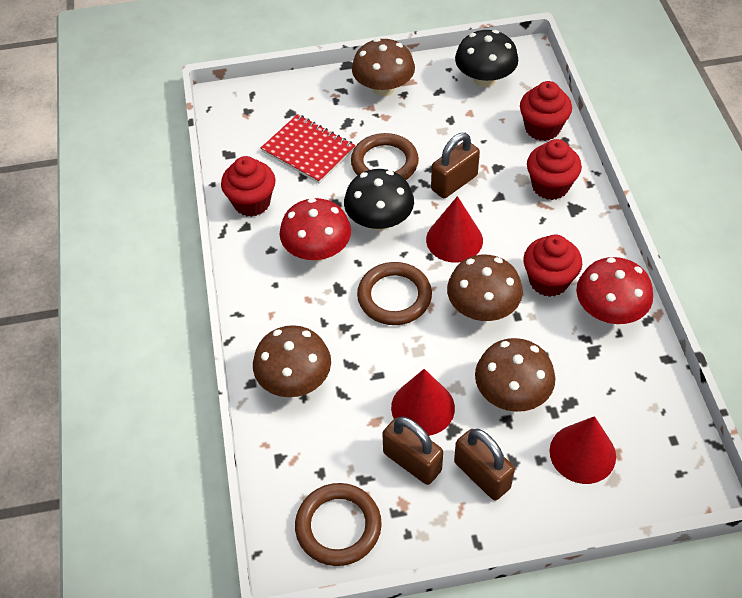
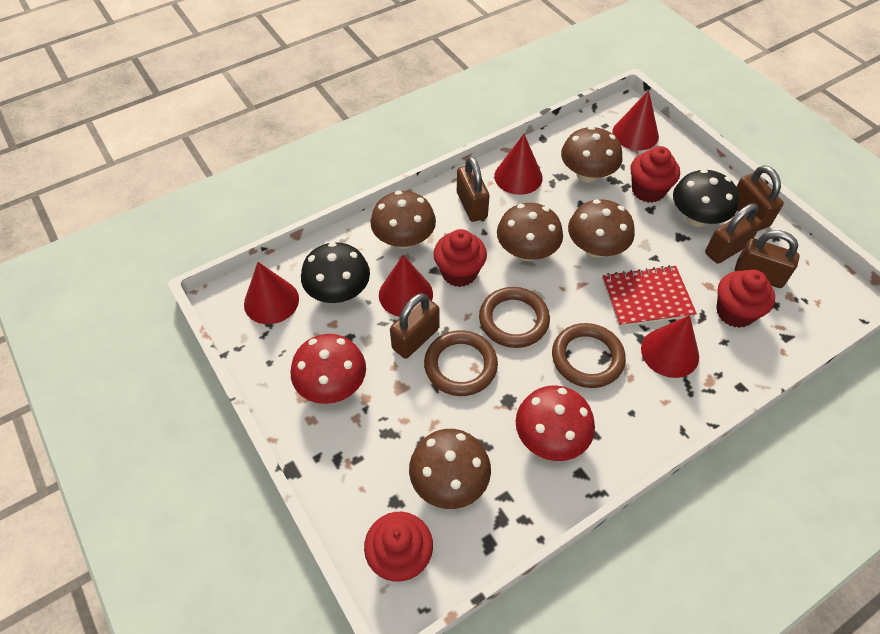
brown mushroom: [253,325,331,397] [352,38,415,96] [447,255,523,321] [475,338,555,412] = 4 -> [370,191,436,249] [409,429,491,509] [497,203,563,261] [561,126,623,183] [568,199,635,258] = 5
brown padlock: [382,416,443,485] [431,133,480,198] [454,429,515,501] = 3 -> [390,293,439,359] [457,156,489,222] [705,204,762,264] [735,230,800,288] [737,165,784,231] = 5
red cone: [391,369,455,436] [426,196,483,263] [549,416,616,484] = 3 -> [244,262,299,324] [379,255,433,317] [494,134,543,195] [612,90,659,150] [641,315,699,378] = 5

